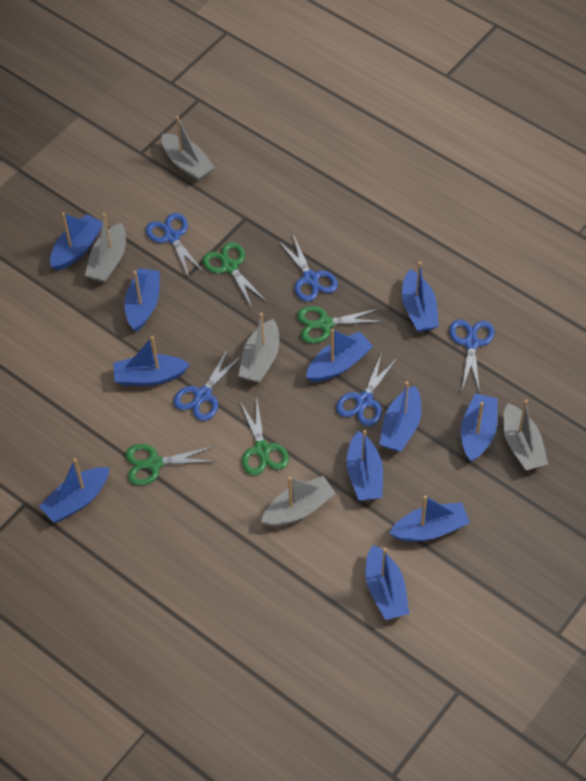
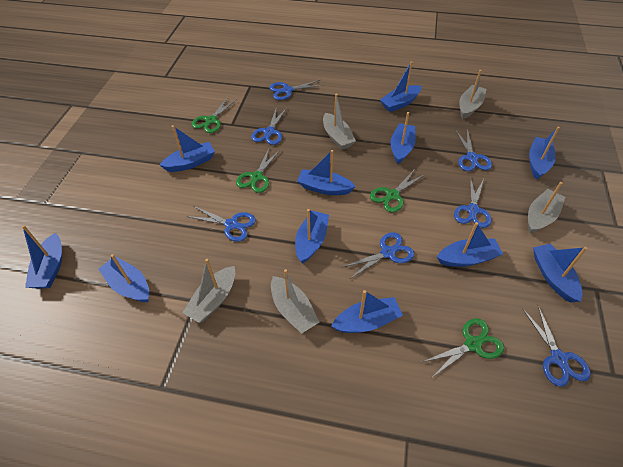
blue scissors: [146,213,204,277] [174,349,242,421] [278,234,338,302] [336,352,398,426] [449,319,495,393] = 5 -> [186,206,256,242] [251,106,287,145] [269,80,324,100] [343,232,414,279] [454,176,492,228] [455,129,492,171] [522,306,591,387] = 7

